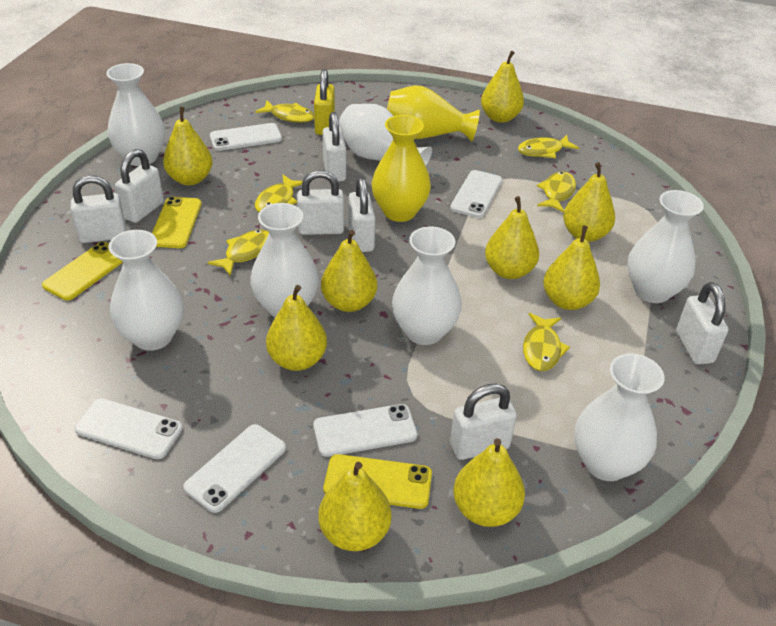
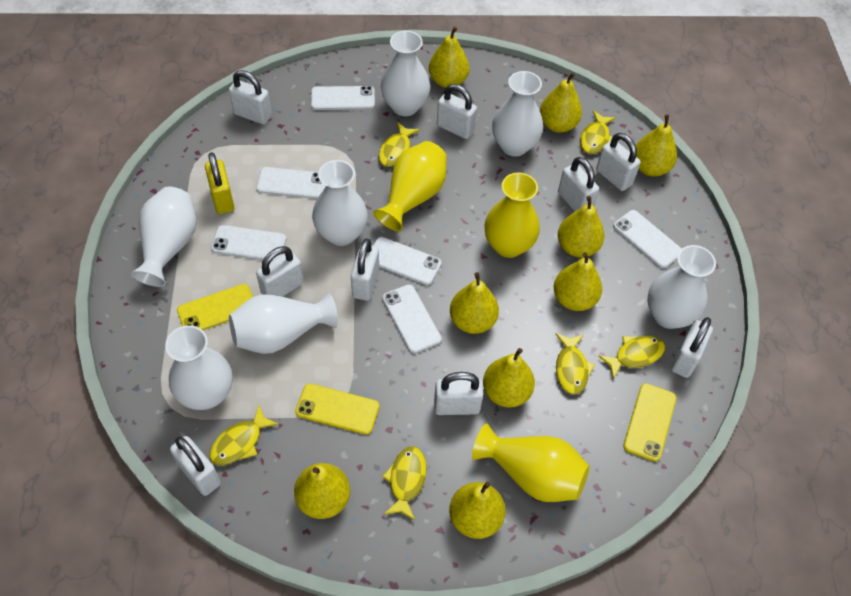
white padlock: [70,175,126,243] [115,149,164,223] [297,170,344,235] [323,112,346,182] [348,177,375,252] [450,384,517,460] [676,282,728,364] = 7 -> [170,436,221,496] [229,70,272,124] [256,246,304,297] [351,239,379,301] [434,372,483,415] [437,84,477,139] [558,157,599,211] [596,133,641,191] [671,317,713,378] = 9
white phone: [75,398,183,459] [183,424,286,513] [210,123,282,151] [313,404,418,457] [450,170,502,218] = 5 -> [211,225,286,261] [256,167,326,199] [311,86,375,110] [373,237,442,285] [382,285,442,354] [613,210,682,268] = 6
yellow vase: [371,115,431,222] [387,85,480,142] = 2 -> [374,141,447,231] [472,423,590,502] [484,172,540,258] = 3

